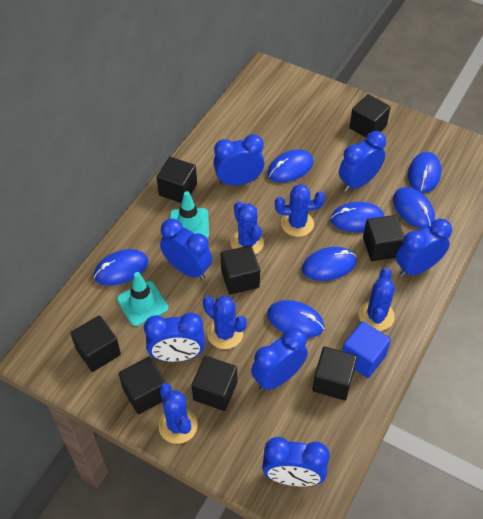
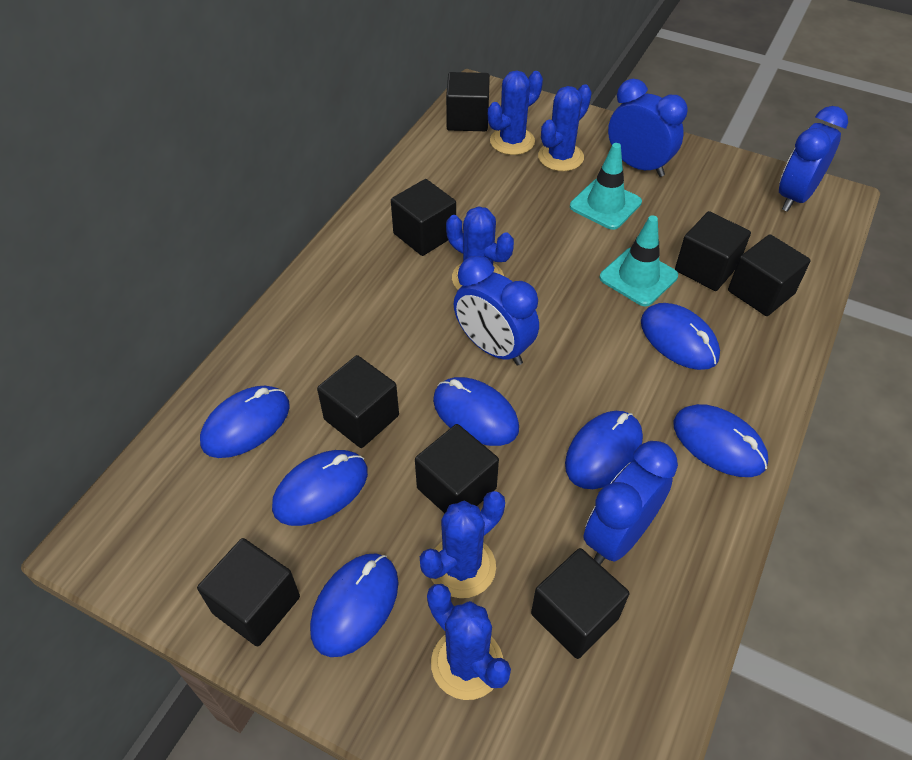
blue clock: [144,313,205,362] [160,219,212,280] [213,134,265,186] [251,327,308,391] [262,437,330,486] [339,131,386,192] [396,218,452,277] = 7 -> [454,256,539,366] [583,441,678,565] [608,79,688,177] [779,106,848,212] = 4
blue cube: [342,321,391,378] = 1 -> none = 0

